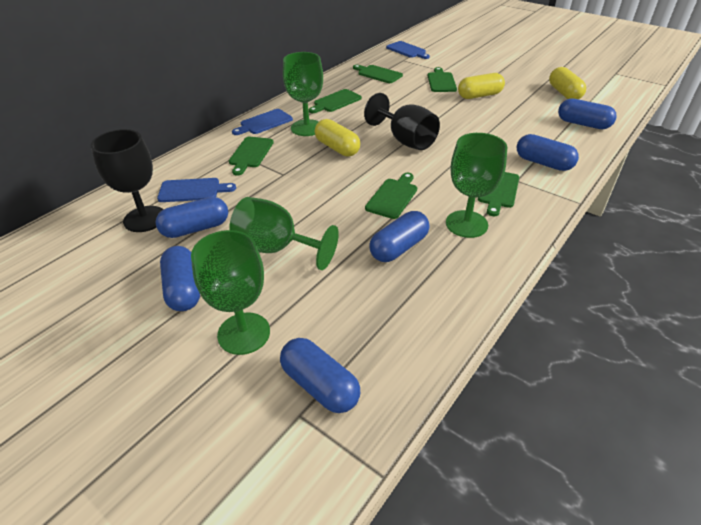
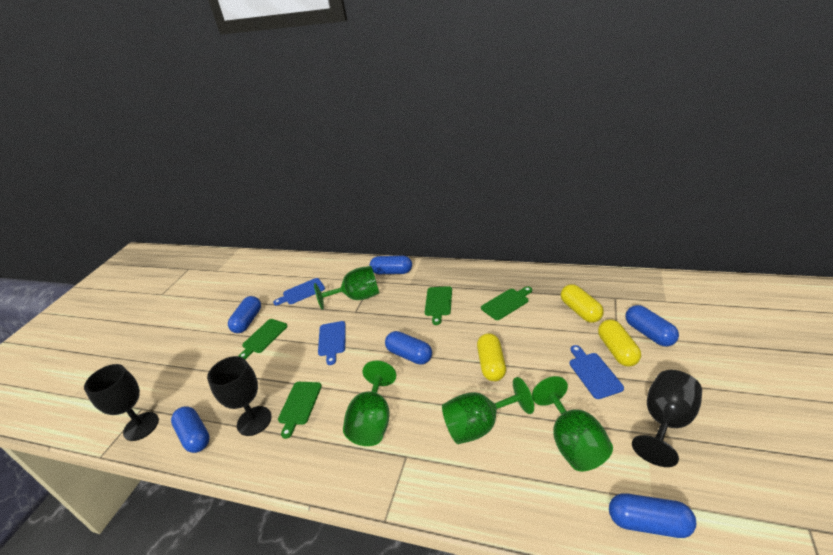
black goblet: [90,129,163,232] [364,93,440,150] = 2 -> [84,364,159,441] [207,356,272,436] [632,370,702,467] = 3
green cutting board: [229,137,274,176] [309,89,362,113] [353,65,403,83] [365,173,417,219] [428,67,457,92] [478,172,519,216] = 6 -> [239,319,288,359] [278,382,322,439] [425,286,452,325] [481,286,532,320] = 4

